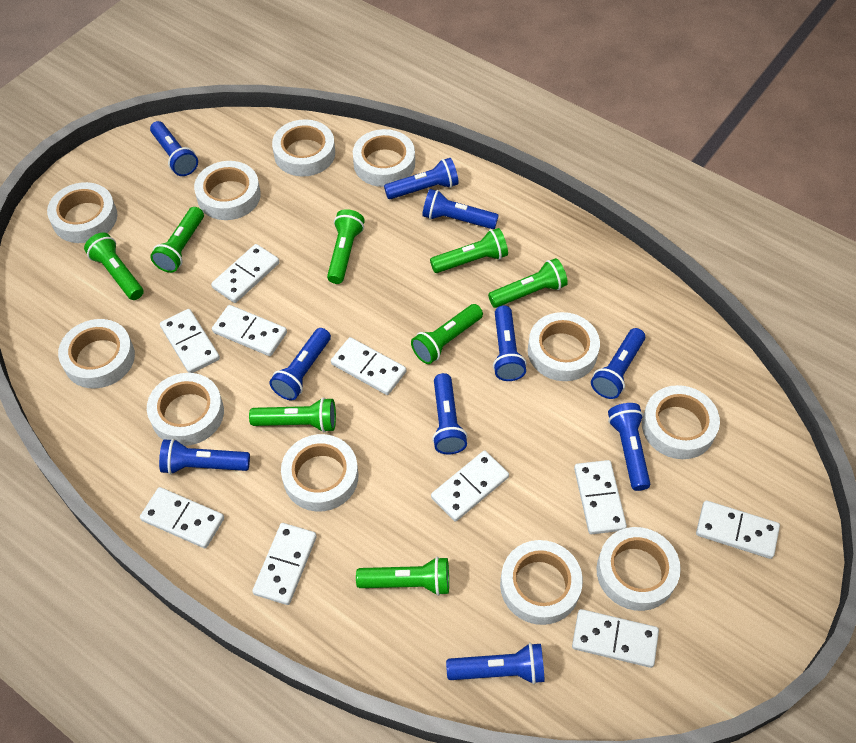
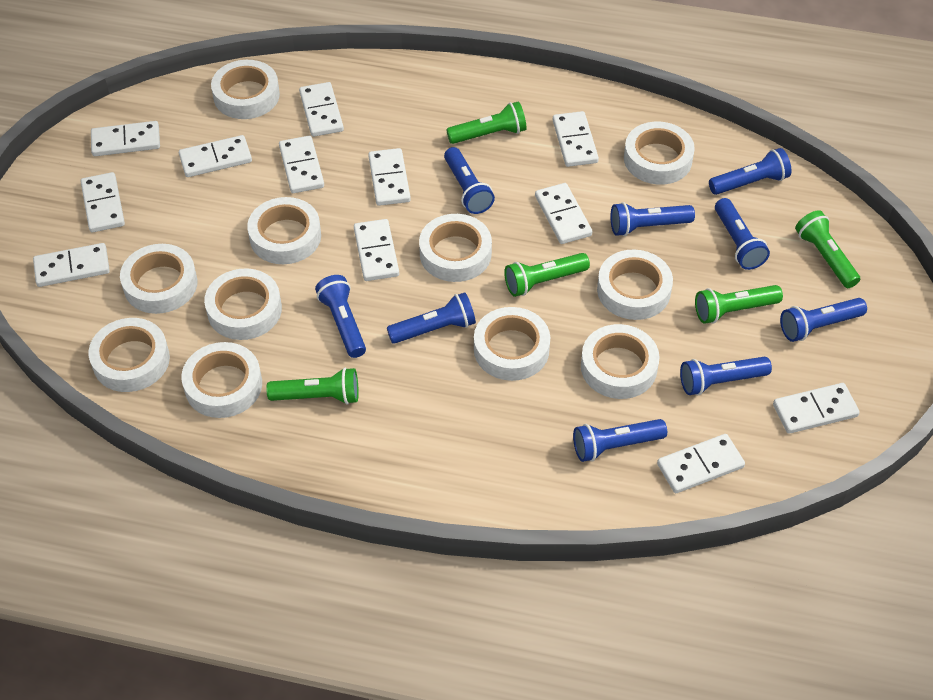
blue flashlight: [150,121,198,176] [159,439,250,475] [269,328,331,400] [384,158,459,199] [422,189,499,229] [432,373,468,454] [446,643,545,684] [493,305,527,381] [591,328,645,399] [608,403,650,491] = 10 -> [315,275,366,358] [387,292,476,344] [444,147,495,214] [573,419,667,462] [610,202,695,236] [680,356,772,395] [709,148,791,195] [715,198,770,270] [780,298,867,342] = 9
green flashlight: [84,233,144,300] [150,207,204,273] [249,398,336,432] [327,209,365,284] [356,557,449,596] [411,304,483,364] [430,228,508,273] [488,258,568,308] = 8 -> [266,367,359,405] [446,101,527,144] [504,253,590,297] [695,285,783,324] [795,210,860,288] = 5
white domino: [140,487,224,548] [160,309,220,373] [211,244,279,303] [212,305,287,356] [252,523,317,605] [331,337,406,395] [431,450,509,522] [572,609,659,668] [574,460,627,534] [696,500,780,559] = 10 -> [33,243,110,287] [81,172,125,233] [91,121,160,156] [179,135,252,177] [279,136,324,193] [299,82,344,137] [354,219,399,281] [368,148,411,206] [535,183,593,244] [553,111,599,167] [657,434,745,493] [773,383,860,434] = 12

